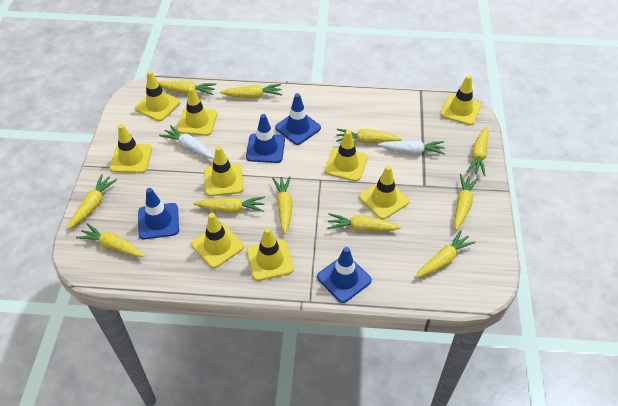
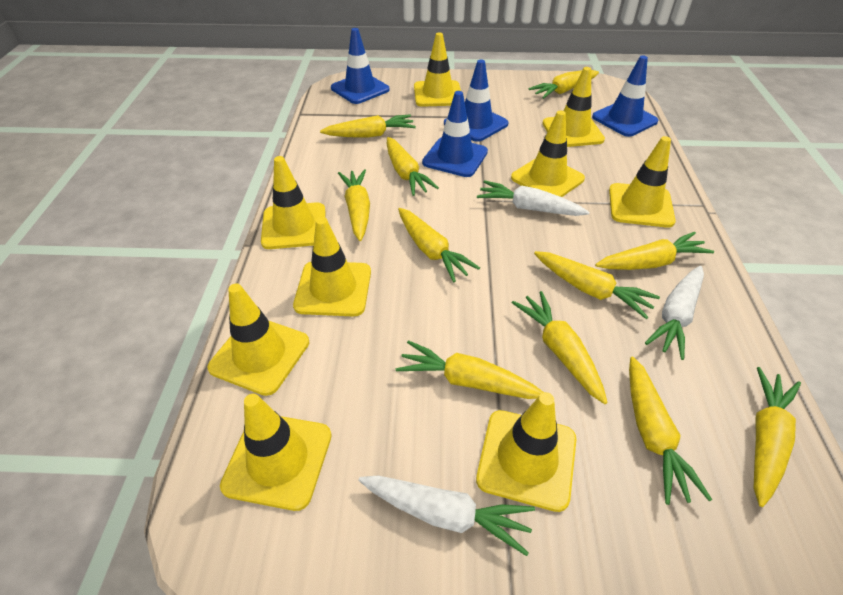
white carrot: [159,125,214,159] [378,140,445,155] = 2 -> [358,475,535,556] [477,180,589,216] [645,266,704,360] = 3

